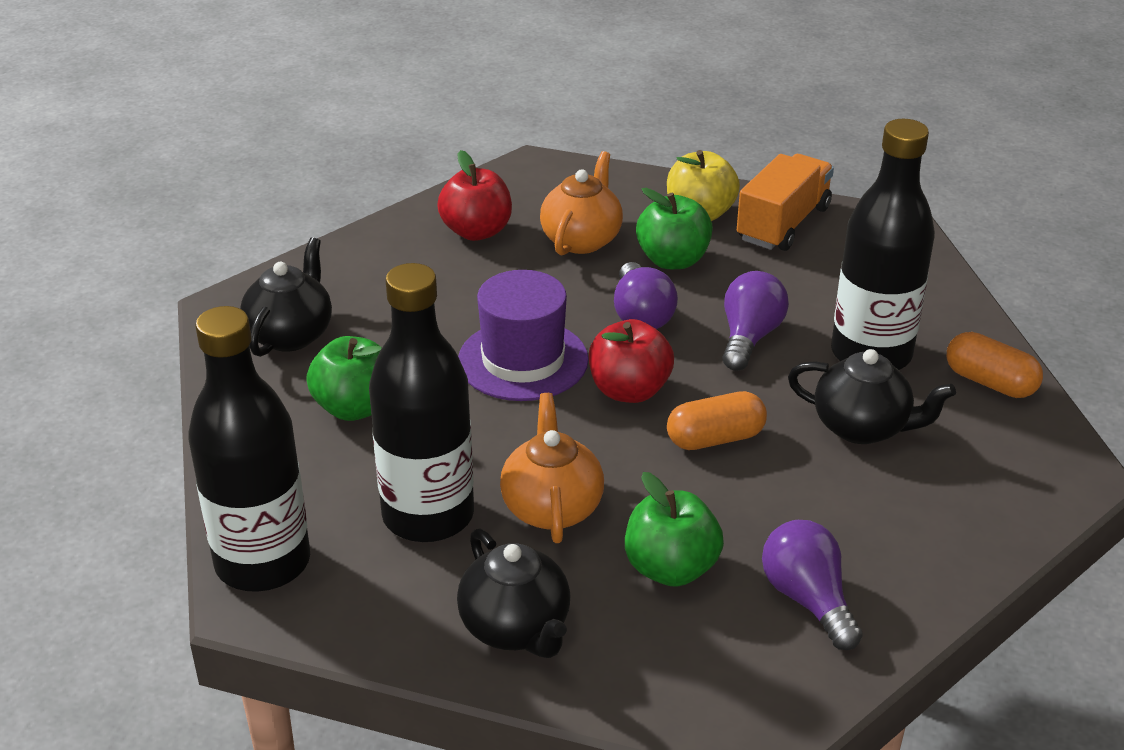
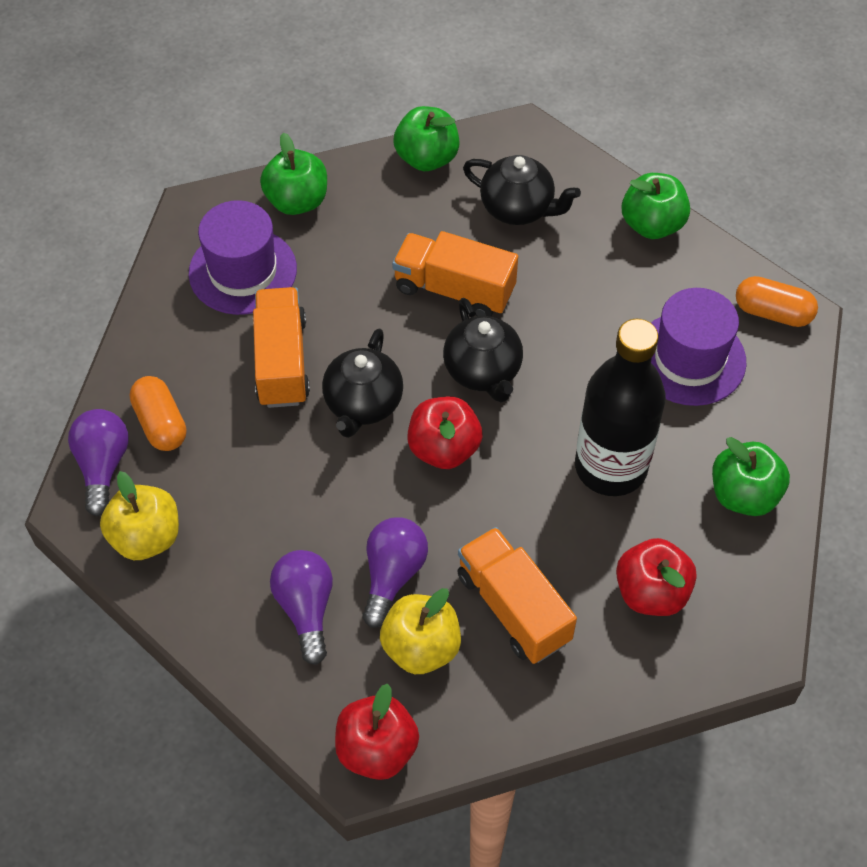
black bottle: [188,306,310,592] [369,263,474,542] [831,119,935,370] = 3 -> [575,319,666,496] = 1
green apple: [306,336,382,421] [625,472,724,587] [636,188,713,269] = 3 -> [260,133,327,215] [394,106,460,171] [622,173,690,239] [712,437,790,516] = 4
orange teapot: [500,393,604,543] [540,151,623,255] = 2 -> none = 0
orange truck: [737,154,834,251] = 1 -> [253,287,310,408] [392,231,518,317] [457,527,577,664] = 3
purple hat: [458,270,589,401] = 1 -> [189,200,297,315] [651,288,746,406] = 2
red apple: [437,150,512,241] [589,319,674,403] = 2 -> [335,684,419,780] [407,397,482,469] [616,538,697,616] = 3
yellow apple: [667,150,740,221] = 1 -> [100,471,179,560] [380,588,461,674] = 2

